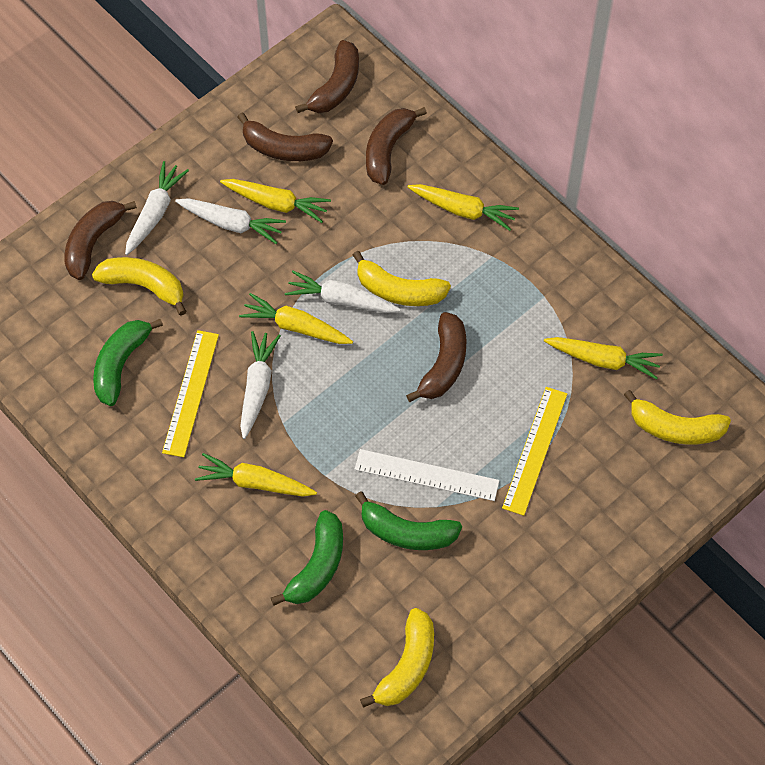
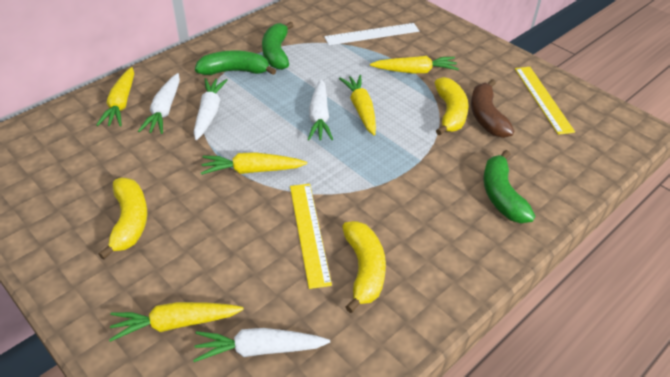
brown banana: [64,201,137,280] [238,113,333,161] [295,40,359,113] [366,107,427,185] [406,312,467,402] = 5 -> [471,79,514,138] = 1
yellow banana: [92,257,187,315] [353,251,451,306] [360,608,434,708] [624,390,731,445] = 4 -> [98,178,148,260] [342,221,386,313] [434,77,469,135] = 3

